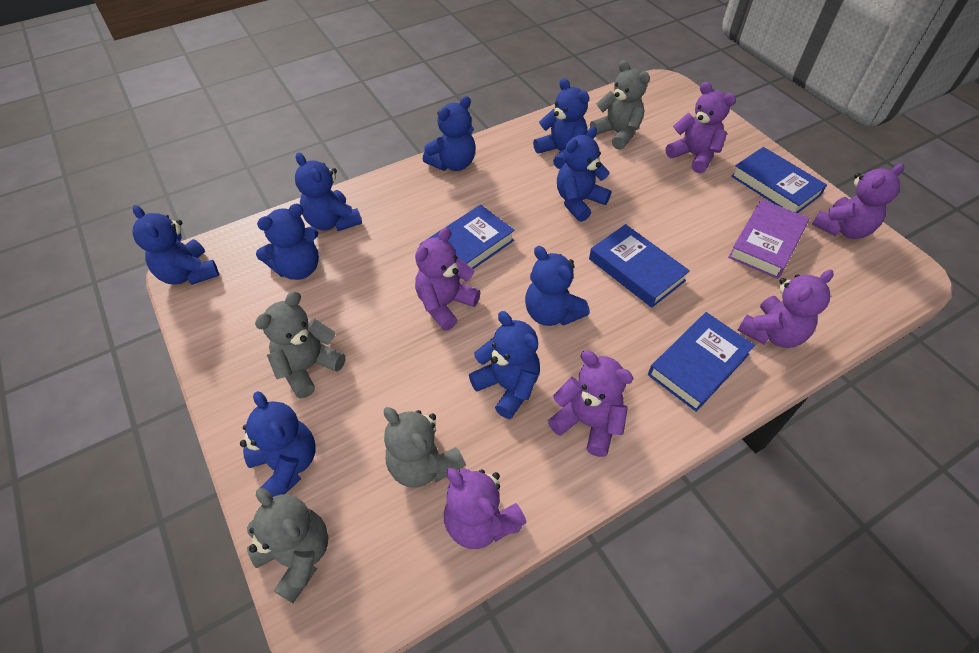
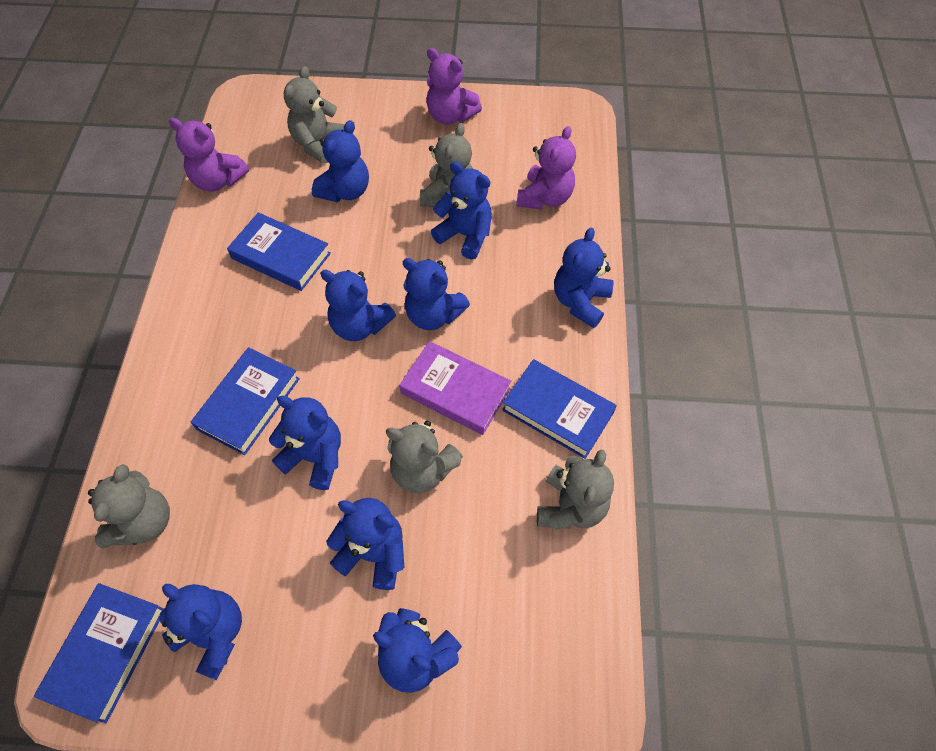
grey teddy bear: [247,488,328,603] [255,291,346,398] [384,407,466,488] [590,60,650,150] = 4 -> [88,464,170,548] [284,66,345,164] [386,421,463,493] [420,123,473,207] [537,450,614,530] = 5
purple teddy bear: [415,228,481,331] [444,468,527,549] [548,350,633,457] [666,82,736,173] [737,270,834,348] [812,163,904,239] = 6 -> [169,118,249,192] [426,48,482,125] [516,126,576,210] = 3

